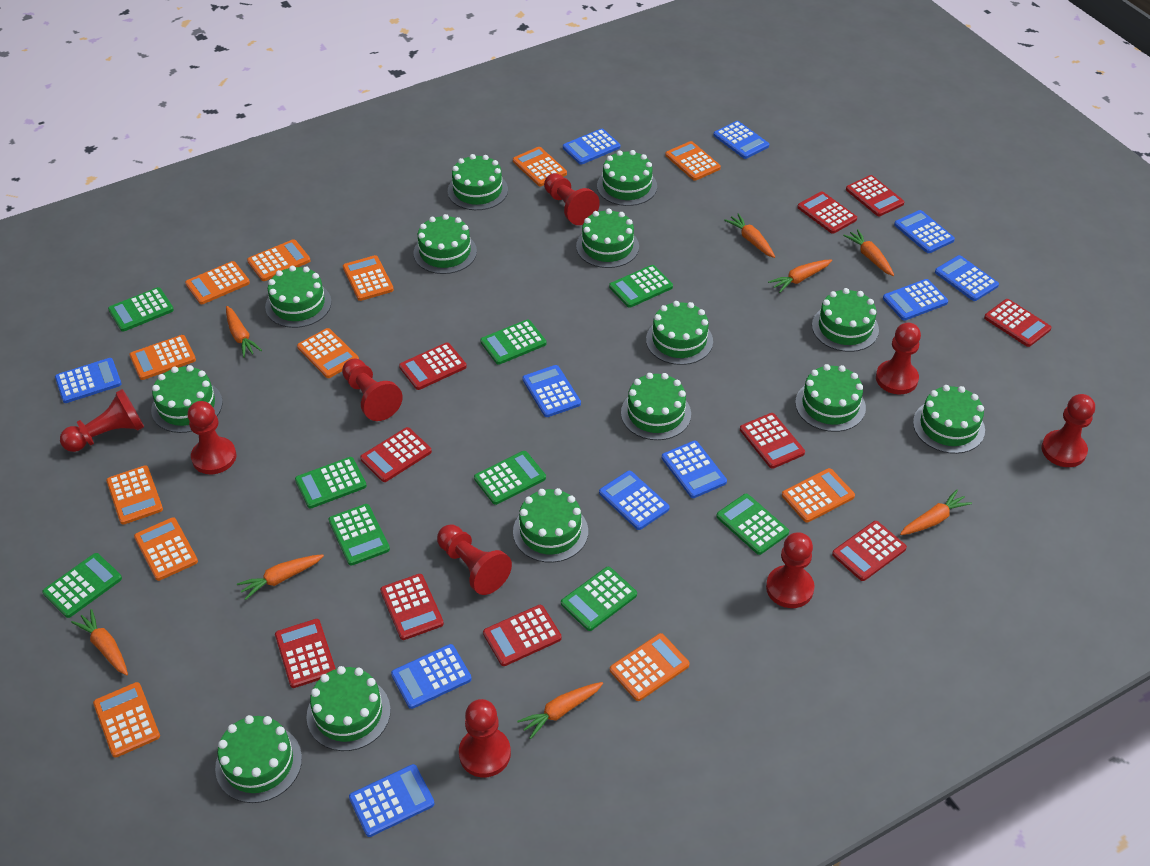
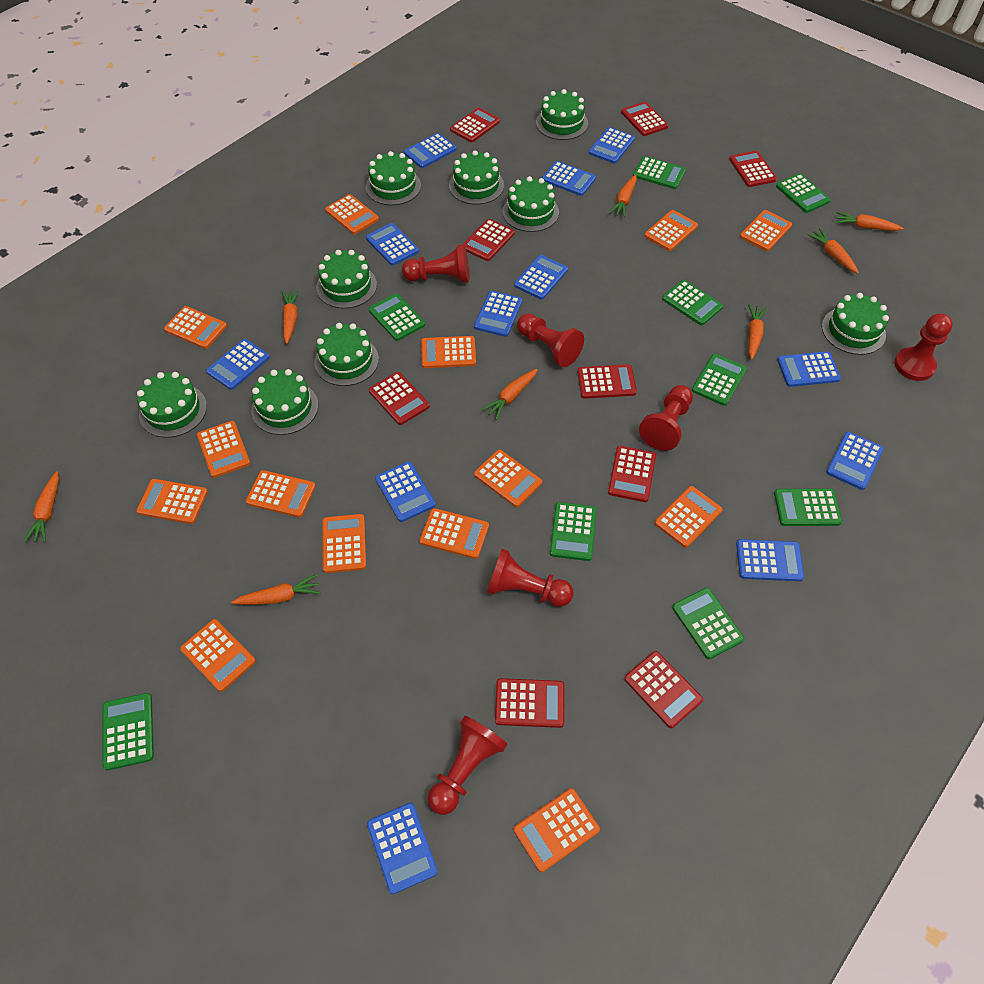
blue calculator: [55,358,122,403] [349,764,435,837] [391,644,472,709] [522,365,581,417] [563,129,620,165] [599,471,669,530] [662,441,727,498] [713,121,769,159] [883,279,948,321] [894,210,955,253] [935,255,999,301] = 11 -> [206,339,270,390] [366,223,419,266] [367,803,438,894] [375,461,436,522] [404,133,457,168] [474,291,522,337] [514,255,568,300] [542,161,596,196] [588,127,635,164] [736,539,804,581] [777,351,841,387] [826,432,884,490] = 12
green cake: [151,365,223,433] [215,715,302,803] [265,266,332,328] [306,666,391,751] [414,214,477,274] [448,154,508,210] [513,488,588,563] [576,209,639,268] [597,150,657,206] [621,373,691,440] [646,301,713,365] [795,364,866,432] [812,288,879,352] [913,385,985,454] = 14 -> [137,372,207,438] [251,369,318,435] [314,323,379,386] [316,250,377,309] [366,151,421,205] [449,150,504,204] [502,176,559,232] [536,89,588,140] [822,293,889,355] = 9
orange calculator: [93,682,160,758] [106,465,163,525] [129,335,196,380] [134,517,198,581] [185,261,250,304] [247,239,311,281] [297,328,359,378] [343,255,394,301] [513,147,567,186] [610,633,690,701] [665,141,721,181] [782,468,855,523] = 12 -> [136,479,208,524] [164,306,227,349] [180,619,256,692] [197,421,250,478] [246,470,316,518] [322,514,366,573] [325,194,379,234] [419,508,489,559] [421,336,476,368] [474,450,542,507] [514,788,600,872] [644,210,698,251] [655,486,723,548] [740,210,792,251] = 14
red calculator: [275,619,336,688] [360,427,432,482] [380,574,444,640] [399,343,467,390] [483,605,562,666] [740,413,805,469] [797,191,857,234] [832,521,907,581] [846,175,904,216] [984,299,1051,347] = 10 -> [369,372,430,425] [450,108,500,142] [463,219,515,261] [495,678,564,728] [577,364,637,399] [608,446,656,502] [621,102,668,136] [624,651,703,728] [729,151,777,187] = 9
red pawn: [60,389,144,452] [188,401,236,474] [342,358,403,421] [437,524,512,595] [459,699,511,777] [544,173,600,225] [766,532,814,608] [876,322,921,394] [1041,394,1095,467] = 9 -> [402,244,469,283] [428,716,507,815] [487,549,574,607] [517,313,584,367] [639,385,693,451] [894,313,953,381] = 6

